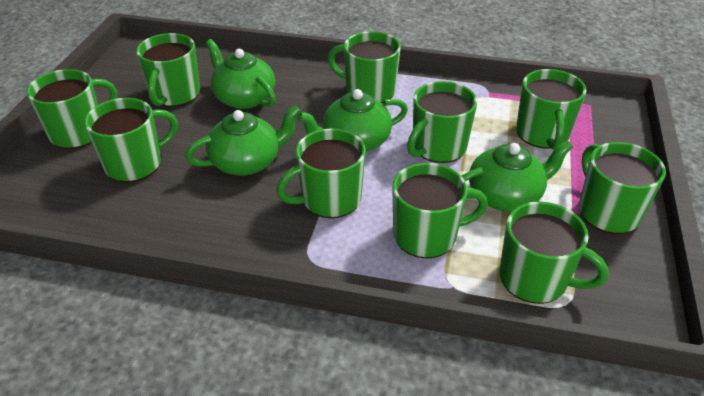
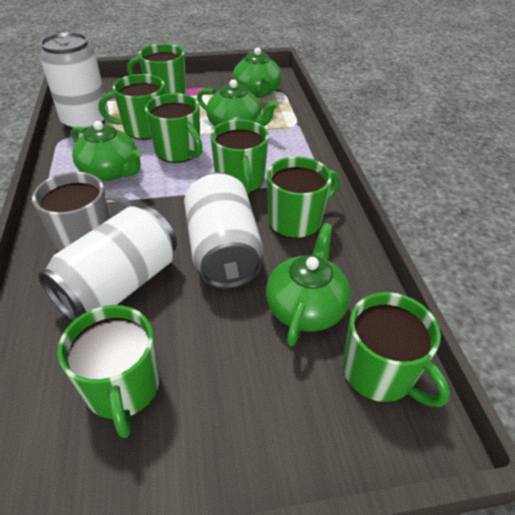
green mug: [27,69,117,149] [84,98,178,182] [136,33,200,107] [276,128,366,218] [328,31,401,103] [392,163,488,258] [407,81,477,163] [499,202,609,304] [516,69,586,150] [579,142,666,234] = 10 -> [57,305,159,438] [99,74,165,140] [127,44,186,94] [145,93,202,163] [210,120,269,195] [267,157,340,239] [343,292,450,407] = 7
grey mug: none = 0 -> [32,172,133,252] = 1
white can: none = 0 -> [38,206,177,321] [40,32,109,130] [184,172,263,289] = 3

